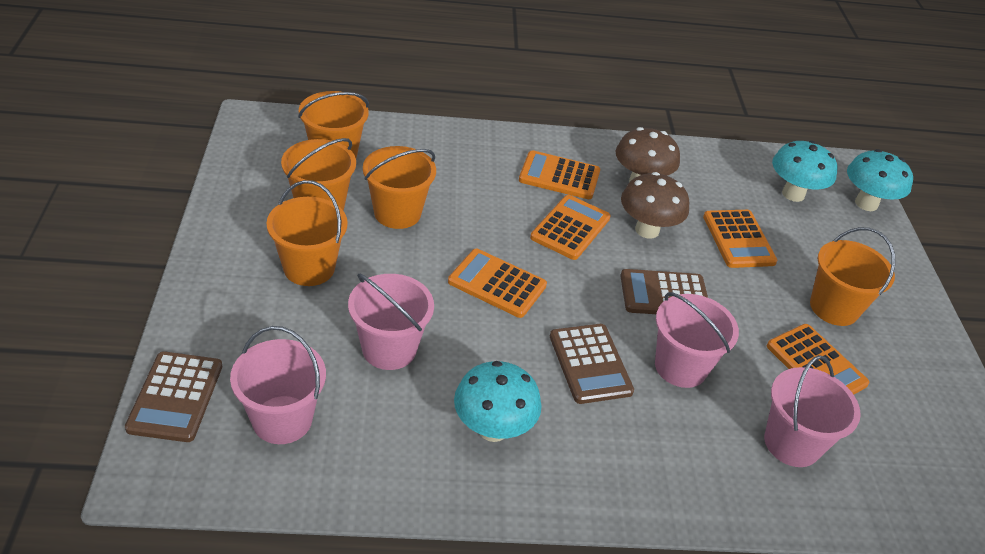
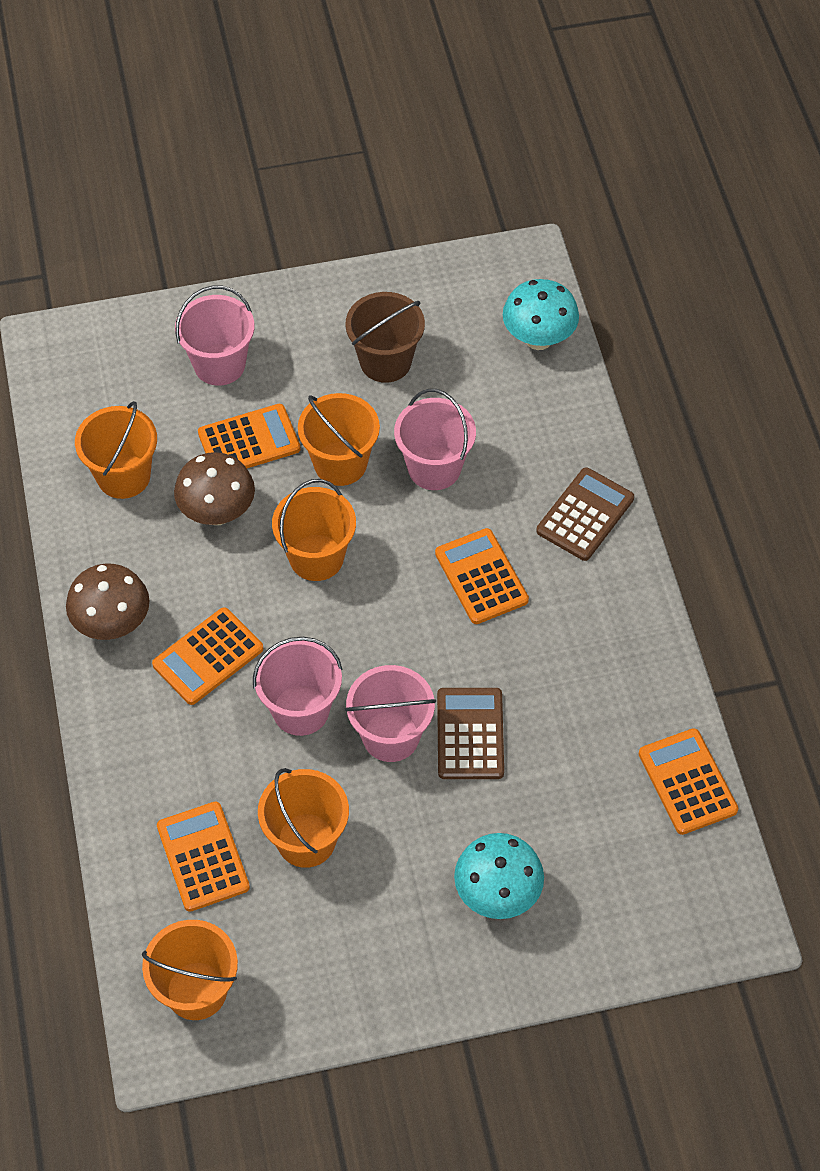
brown bucket: none = 0 -> [345,292,425,383] = 1
brown calculator: [125,351,222,442] [550,324,634,404] [620,269,708,314] = 3 -> [437,688,504,779] [536,467,634,561] = 2
turquoise mushroom: [454,361,542,442] [772,141,837,202] [847,149,913,211] = 3 -> [454,833,544,919] [503,279,579,350] = 2

